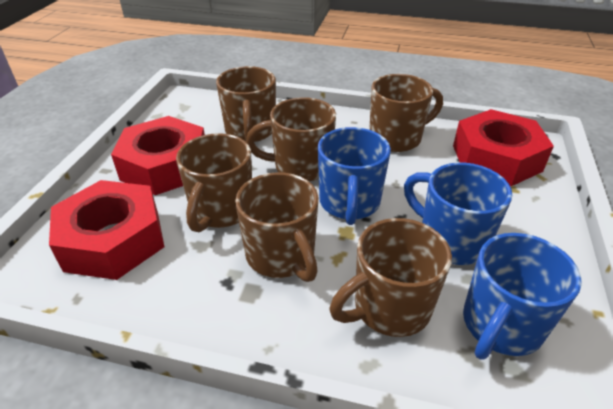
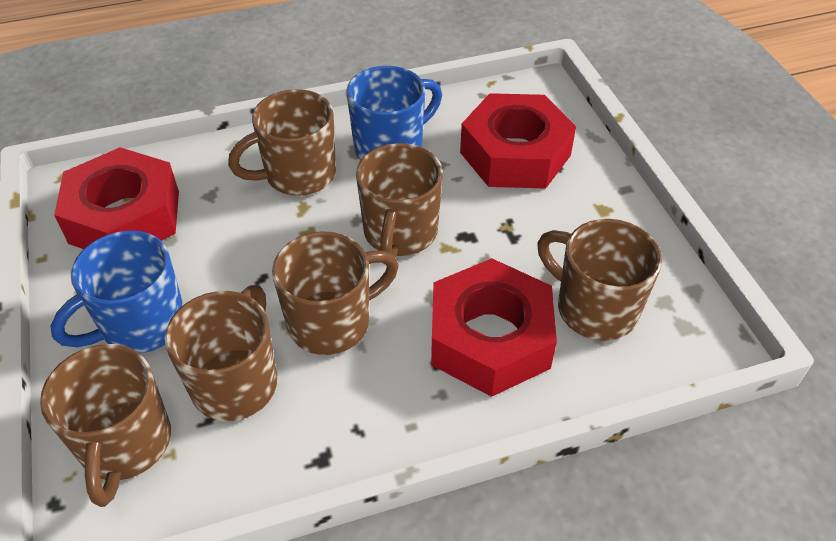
blue mug: [318,127,391,225] [404,163,512,265] [463,233,582,360] = 3 -> [50,230,183,354] [347,66,442,160] = 2

